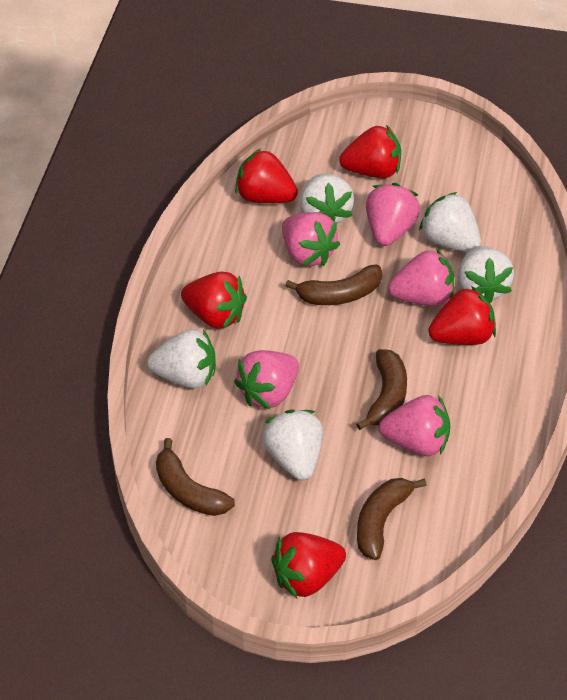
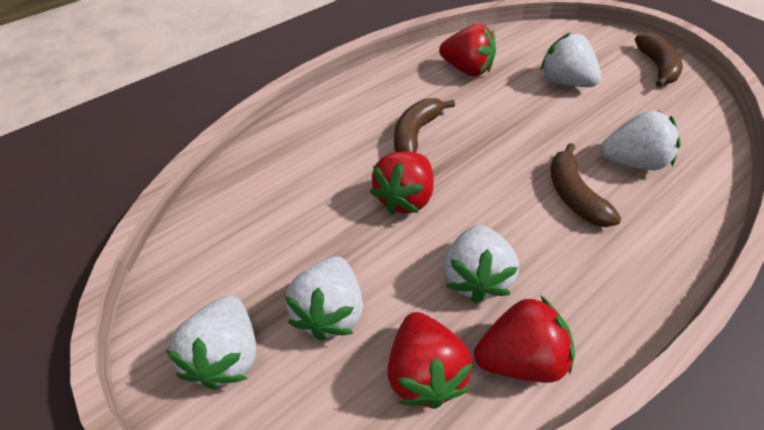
brown banana: [156,438,235,516] [285,265,382,305] [356,349,407,430] [357,478,427,560] = 4 -> [394,98,455,153] [550,143,621,227] [635,32,683,87] = 3
pink strawberry: [234,350,299,409] [282,212,340,266] [366,183,420,246] [379,395,450,456] [388,249,454,306] = 5 -> none = 0
red strawberry: [181,272,247,329] [235,149,298,203] [271,532,346,598] [339,125,401,178] [428,286,496,345] = 5 -> [370,151,434,215] [387,312,473,409] [439,24,496,76] [474,295,575,383] = 4

